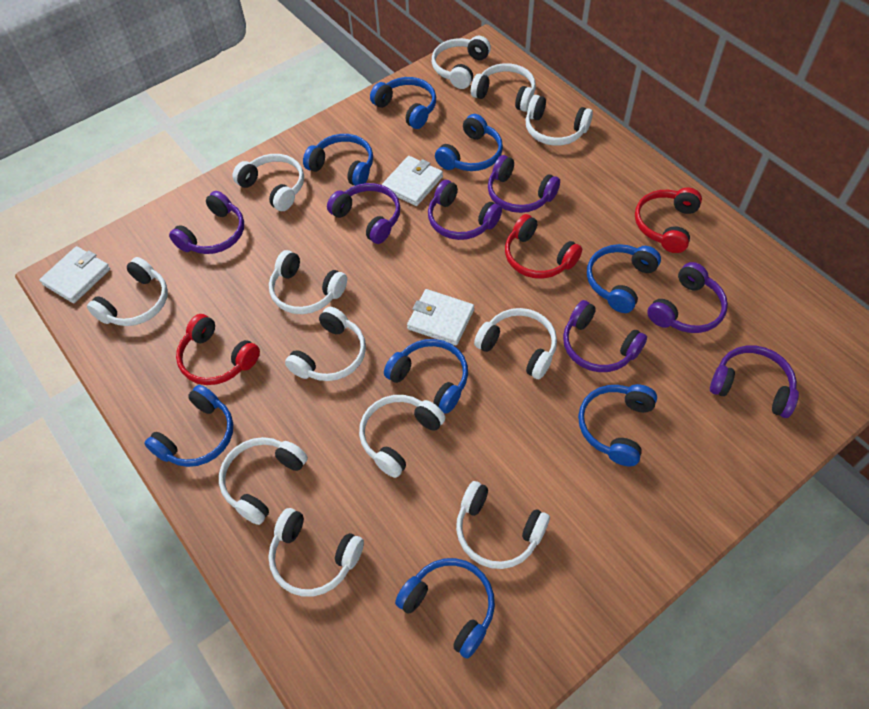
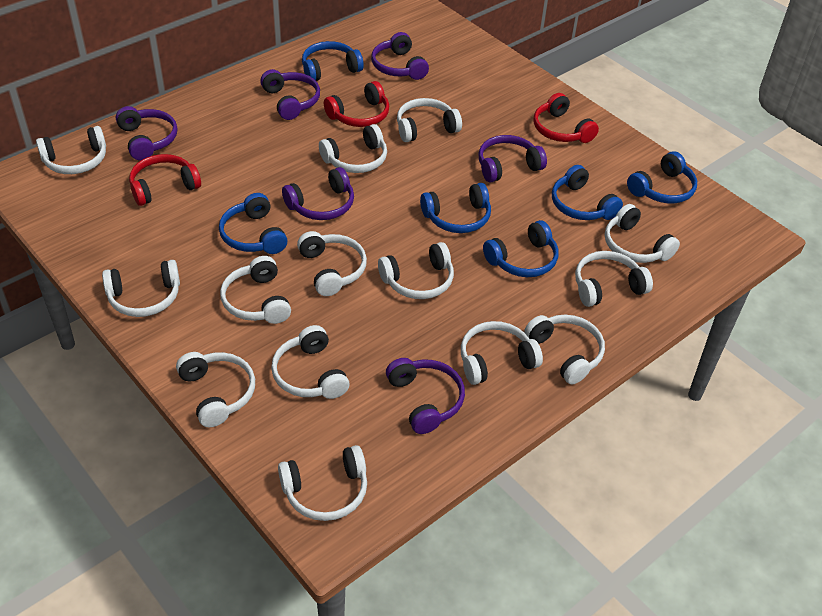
blue headphones: [144,385,233,467] [303,134,373,186] [370,77,436,129] [384,339,468,414] [395,558,495,659] [435,114,503,171] [578,384,657,466] [587,244,661,313] = 8 -> [219,193,287,254] [302,41,364,81] [420,183,491,233] [483,220,559,277] [552,165,623,220] [627,151,697,203] = 6
purple headphones: [169,191,244,254] [327,183,400,244] [428,180,502,240] [488,155,560,213] [563,300,647,372] [647,262,728,333] [710,346,799,418] = 7 -> [116,106,178,161] [260,69,320,120] [282,167,354,220] [371,32,429,80] [386,358,465,434] [478,135,547,182] = 6
white headphones: [87,257,168,326] [219,437,308,525] [232,154,304,211] [268,508,364,597] [269,250,347,314] [285,307,366,381] [359,395,445,478] [432,36,491,89] [456,481,550,569] [471,63,536,112] [474,308,557,379] [526,95,593,146] = 12 -> [36,126,106,174] [102,260,180,317] [176,352,255,427] [220,256,291,324] [271,325,349,399] [278,445,367,521] [297,231,367,296] [319,124,387,173] [378,242,454,299] [397,98,462,142] [461,321,543,385] [524,315,605,384] [575,251,653,307] [605,204,680,263] = 14
white wallet: [39,246,110,303] [382,156,443,206] [407,289,474,346] = 3 -> none = 0

